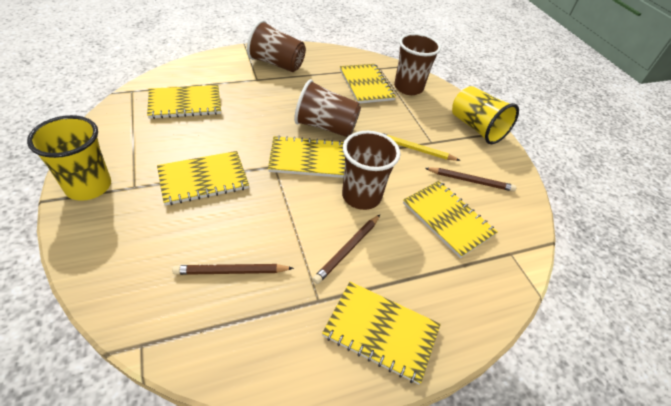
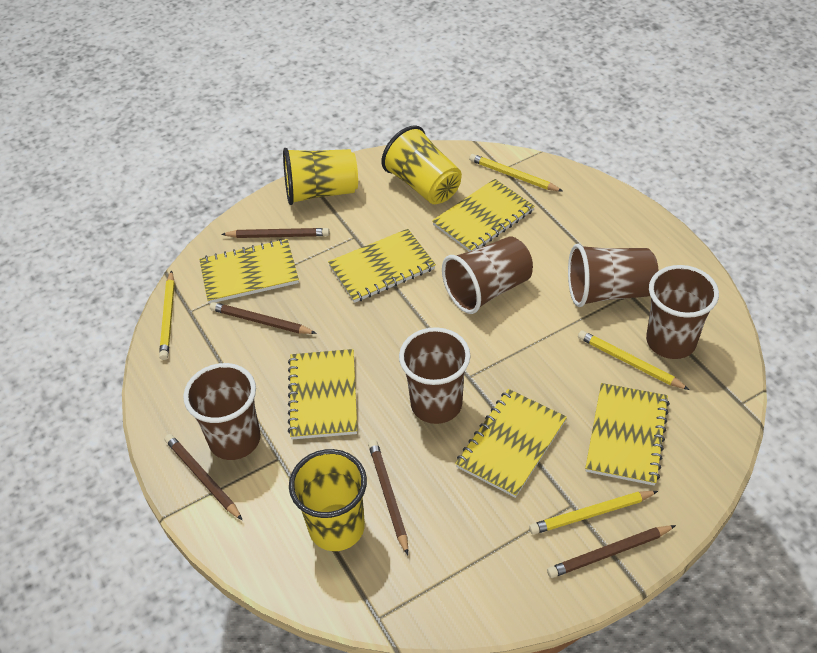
brown cup: [247,20,306,72] [294,79,361,137] [342,131,401,210] [394,33,441,95] = 4 -> [183,363,261,460] [399,327,470,424] [442,236,533,314] [568,244,658,307] [646,265,719,359] = 5
brown pencil: [172,264,294,275] [312,215,380,284] [425,168,516,192] = 3 -> [165,434,242,520] [210,302,317,334] [221,228,329,238] [368,440,408,555] [547,525,676,578] = 5
yellow cup: [27,115,111,201] [452,86,519,144] = 2 -> [283,148,358,205] [289,449,367,551] [382,125,462,204] = 3
yellow pencil: [383,133,461,161] = 1 -> [159,270,175,360] [469,154,563,192] [529,491,658,535] [578,330,690,390] = 4

